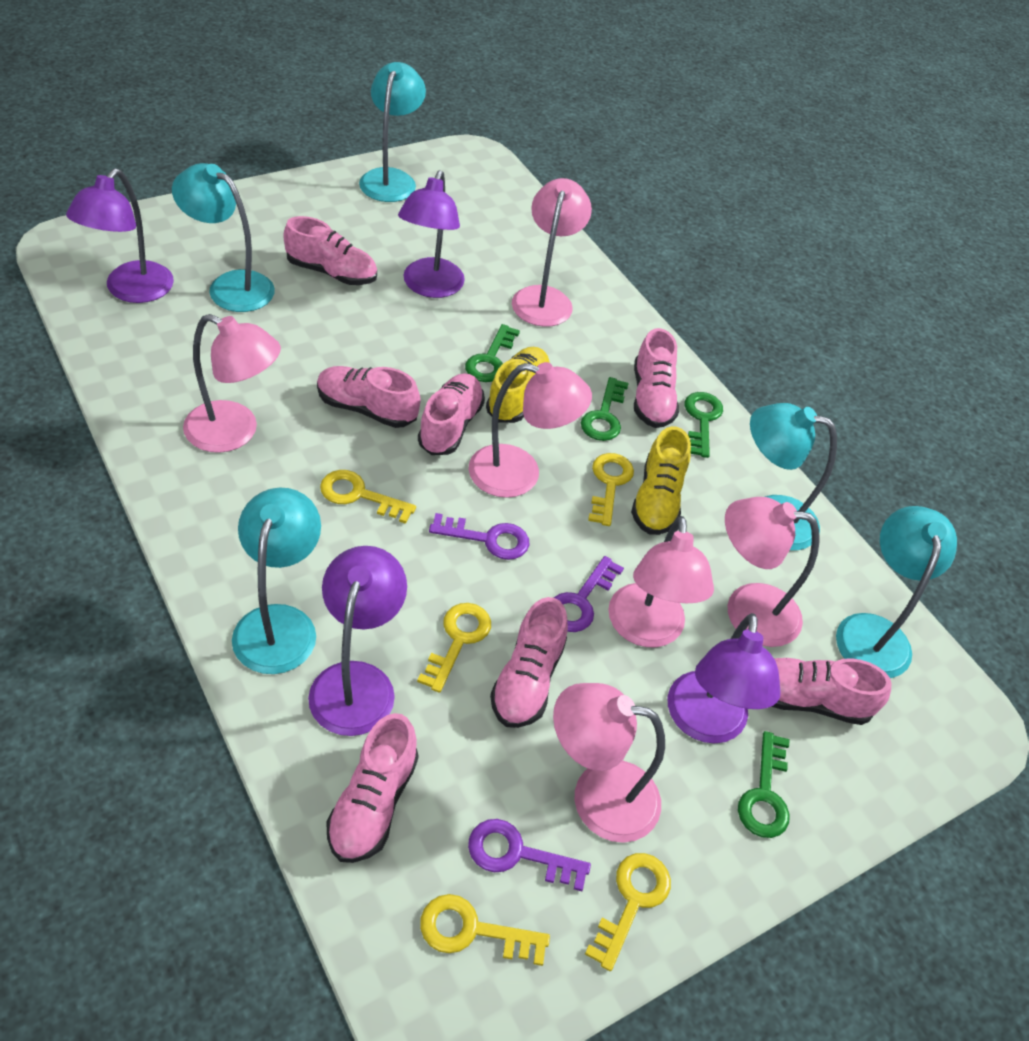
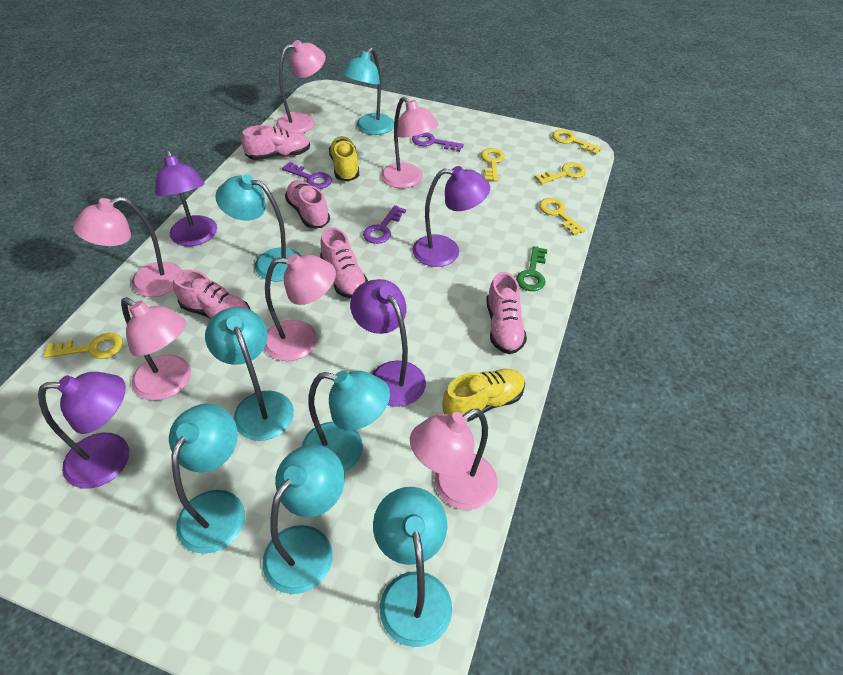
green key: [465,324,520,382] [581,377,629,441] [685,392,723,458] [738,731,790,838] = 4 -> [516,246,547,291] = 1
pink shoe: [283,216,377,285] [317,366,420,428] [326,713,419,863] [418,373,485,455] [490,597,568,728] [634,328,679,428] [771,658,892,725] = 7 -> [173,270,251,319] [242,125,310,160] [285,180,330,228] [320,227,368,299] [486,272,527,354] = 5
turquoise lamp: [172,163,275,312] [232,487,321,674] [359,62,426,202] [750,403,837,551] [836,506,957,678] = 5 -> [169,404,245,554] [205,307,294,441] [215,175,301,282] [262,444,345,594] [301,370,390,472] [342,48,394,135] [373,487,452,647] = 7

